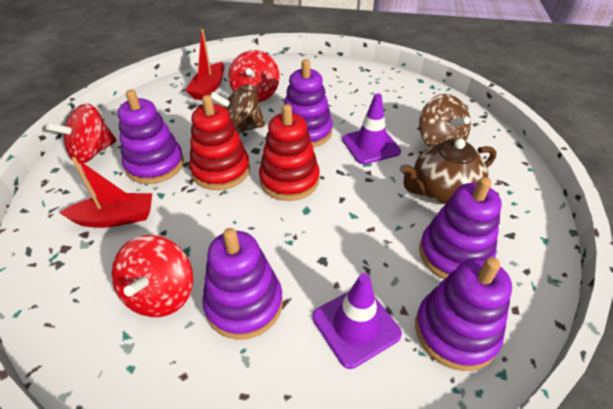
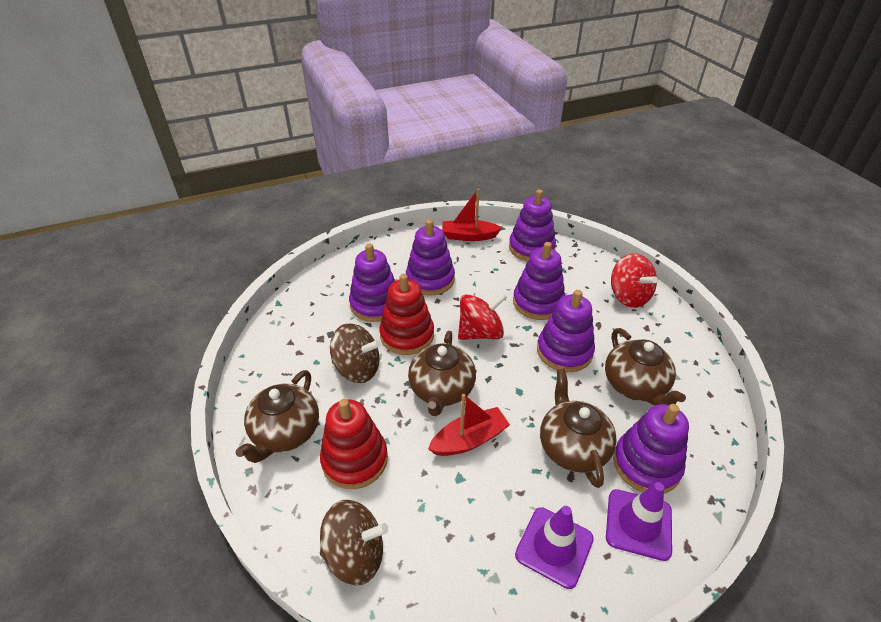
brown teapot: [400,138,496,204] = 1 -> [235,370,319,463] [408,331,476,416] [540,369,617,488] [605,328,686,406] = 4
purple stacking toy: [118,90,184,184] [202,228,283,340] [284,59,333,147] [415,257,512,371] [419,177,502,279] = 5 -> [349,244,395,322] [406,220,455,296] [509,189,556,261] [513,242,565,320] [537,290,595,372] [613,404,689,493] = 6
red spinning top: [46,103,117,164] [112,235,193,317] [228,50,280,102] = 3 -> [458,292,507,340] [611,253,658,308] = 2

